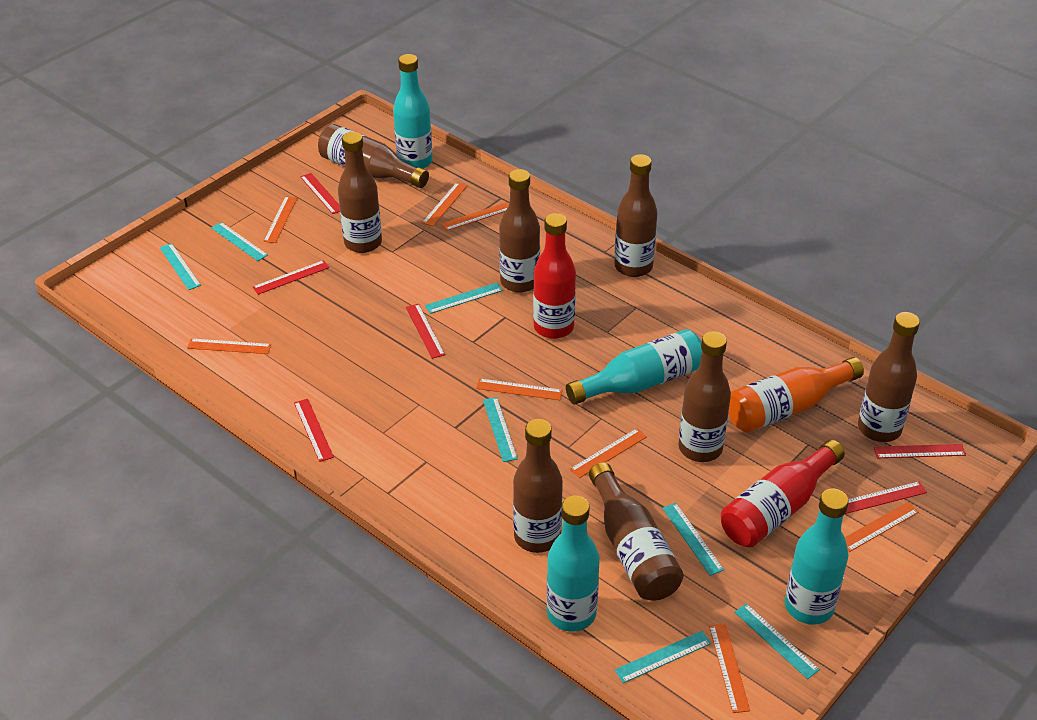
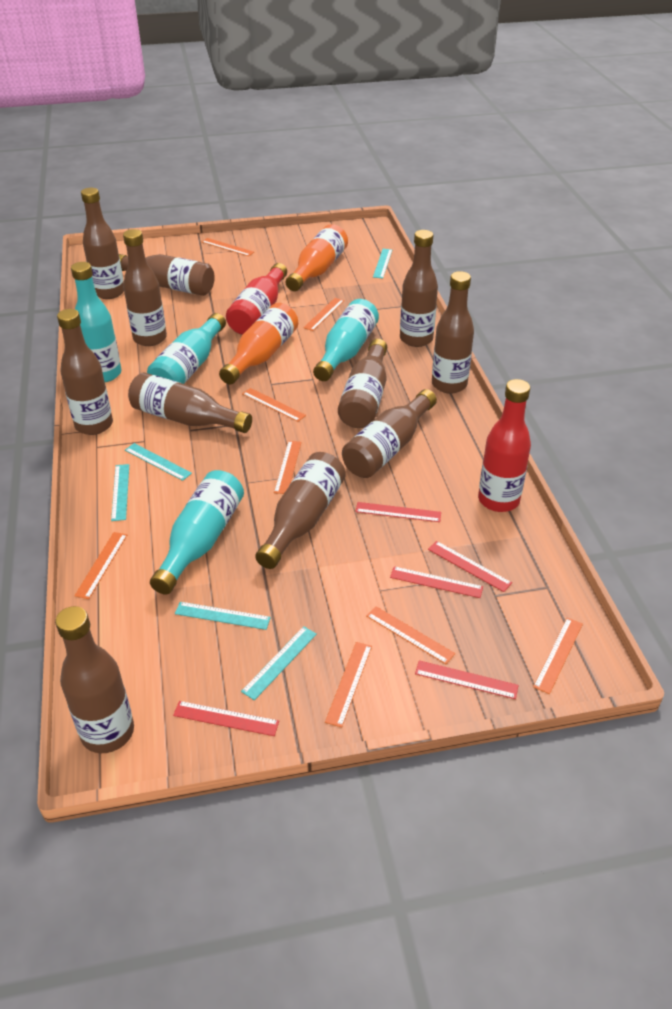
brown bottle: [318,124,429,188] [338,132,382,253] [499,169,540,293] [513,419,563,553] [589,462,684,600] [614,154,658,277] [678,331,731,462] [858,312,920,442] = 8 -> [55,606,134,753] [57,309,113,435] [81,188,124,299] [119,254,215,296] [123,229,167,346] [128,372,252,433] [255,452,346,569] [338,339,387,428] [342,389,437,478] [400,230,438,347] [432,271,474,394] = 11
orange bottle: [728,357,864,433] = 1 -> [219,303,298,384] [286,224,348,291] = 2
red ruler: [253,260,329,295] [294,399,334,462] [300,173,340,214] [406,304,445,359] [845,481,927,514] [874,444,966,458] = 6 -> [173,701,279,736] [355,502,441,522] [390,566,483,598] [415,660,519,699] [428,541,512,592] = 5
turquoise ruler: [160,243,201,290] [211,222,268,261] [425,283,503,314] [483,397,518,462] [615,631,711,683] [662,503,724,576] [735,603,820,679] = 7 -> [111,464,129,521] [125,443,192,481] [175,602,271,630] [241,626,317,700] [373,249,392,279] = 5

